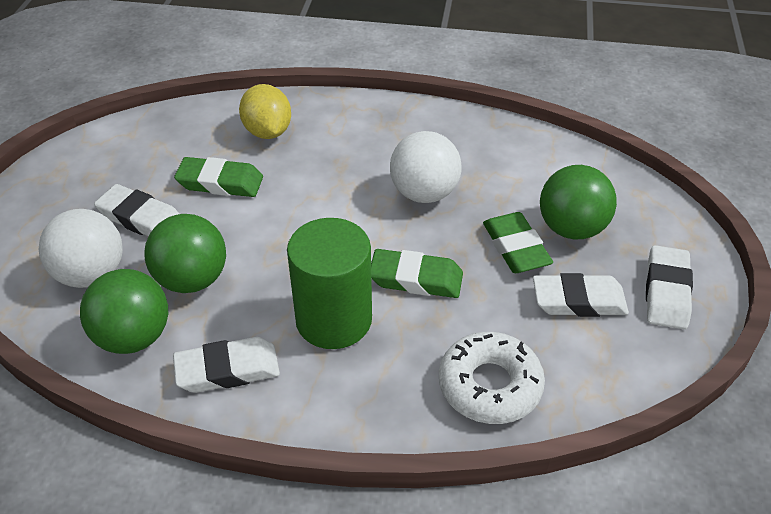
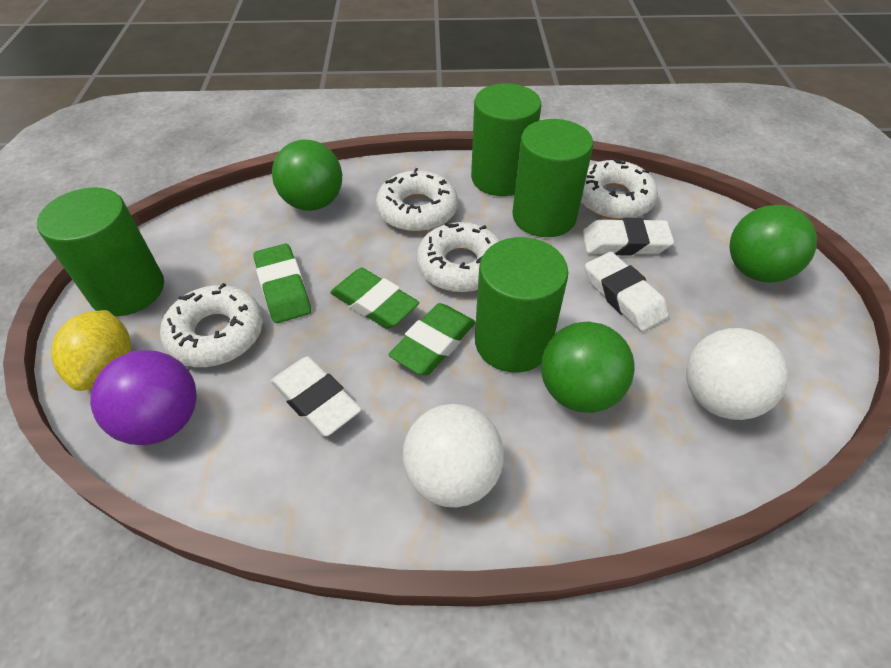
green cylinder: [287,218,372,349] = 1 -> [37,187,164,316] [471,83,541,196] [475,237,568,373] [512,119,593,237] = 4
purple ball: none = 0 -> [90,350,197,445] = 1
white donut: [439,332,545,424] = 1 -> [160,283,263,367] [376,168,458,232] [416,222,500,292] [581,158,658,220] = 4
white eraser: [94,184,179,236] [173,337,280,393] [533,273,629,317] [646,245,693,329] = 4 -> [271,356,362,436] [582,218,674,255] [585,252,669,332] = 3

